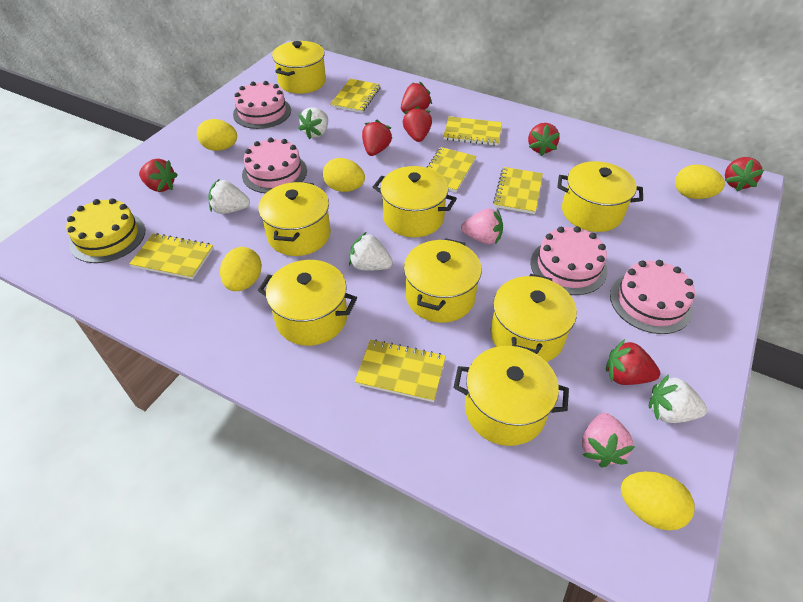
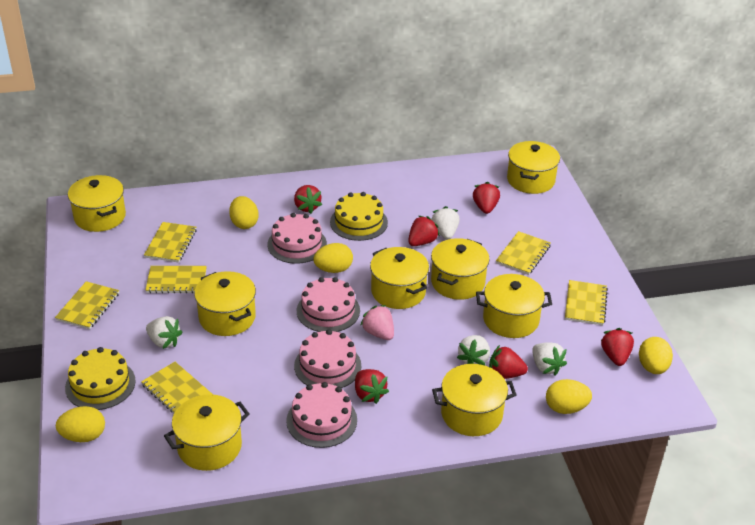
pink strawberry: [461,209,503,244] [582,413,635,468] = 2 -> [360,305,394,340] = 1
red strawberry: [139,159,178,192] [362,120,393,156] [401,82,432,112] [403,106,432,142] [528,123,560,156] [606,339,660,385] [725,157,765,191] = 7 -> [294,185,322,214] [355,369,389,404] [408,216,440,246] [473,182,500,214] [489,345,528,379] [601,328,634,366] = 6
yellow cake: [66,198,145,263] = 1 -> [65,347,136,410] [330,192,388,241] = 2

